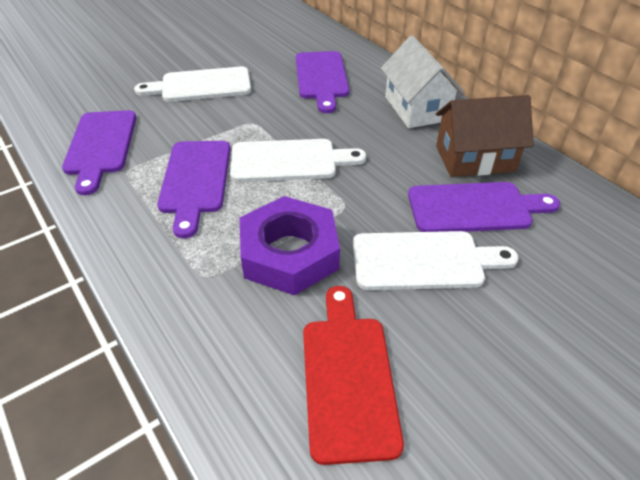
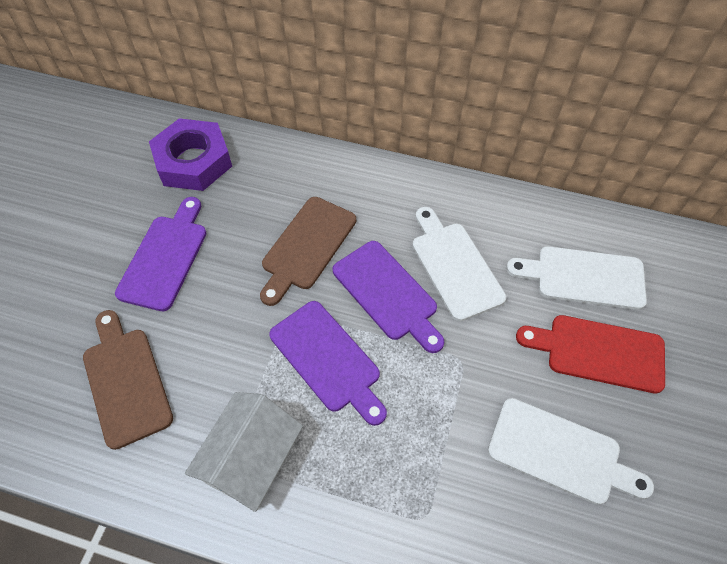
brown cutting board: none = 0 -> [83,310,173,450] [260,197,356,306] = 2
brown house: [436,95,534,177] = 1 -> none = 0
purple cutting board: [62,110,136,195] [157,141,231,238] [296,51,349,113] [408,182,560,232] = 4 -> [115,197,206,311] [269,301,387,426] [333,241,444,353] = 3

